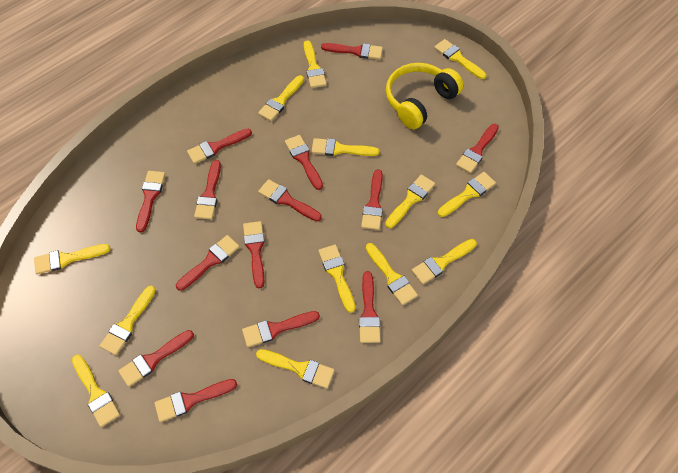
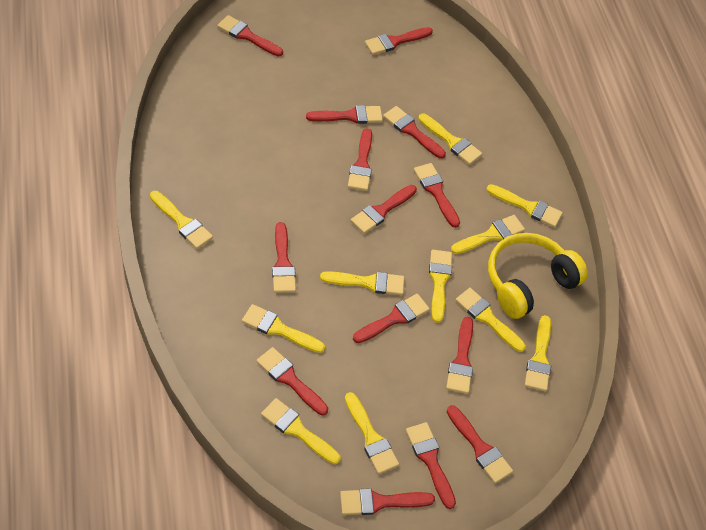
yellow brush: [34,244,111,274] [72,355,120,427] [100,286,156,355] [256,349,335,389] [258,75,304,121] [304,40,327,88] [311,138,380,156] [318,244,355,313] [366,243,418,305] [385,174,435,228] [412,239,477,284] [434,39,486,79] [438,172,496,217] = 13 -> [150,191,213,249] [242,304,325,353] [261,398,340,464] [320,271,404,295] [345,392,399,474] [418,114,482,165] [429,250,452,323] [451,215,525,254] [456,288,526,352] [486,184,563,227] [525,315,551,391] = 11

